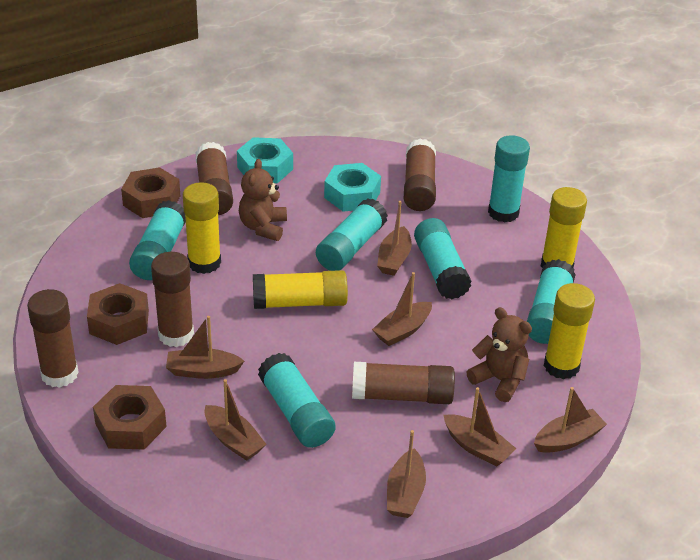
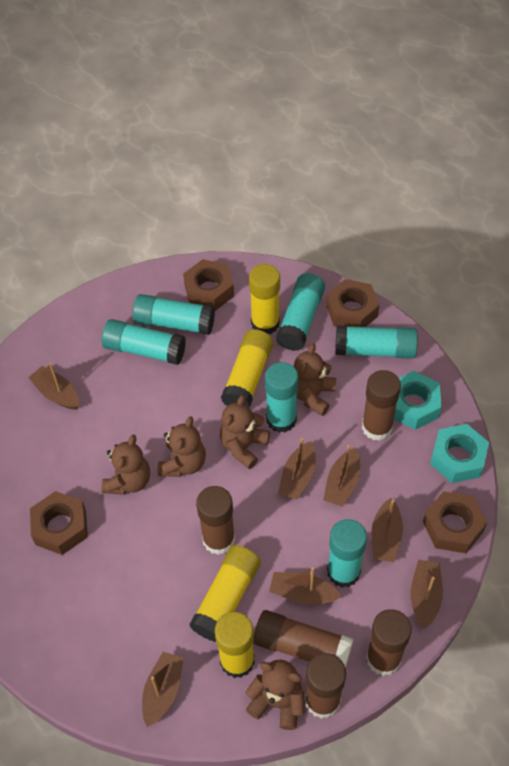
brown nut: [87,283,149,345] [93,385,167,450] [121,167,180,218] = 3 -> [30,491,88,555] [183,259,234,311] [326,279,379,327] [423,491,487,553] = 4
brown teddy bear: [239,159,287,241] [467,307,532,402] = 2 -> [101,435,150,495] [158,416,206,477] [220,395,270,469] [245,659,305,730] [294,343,336,416] = 5

